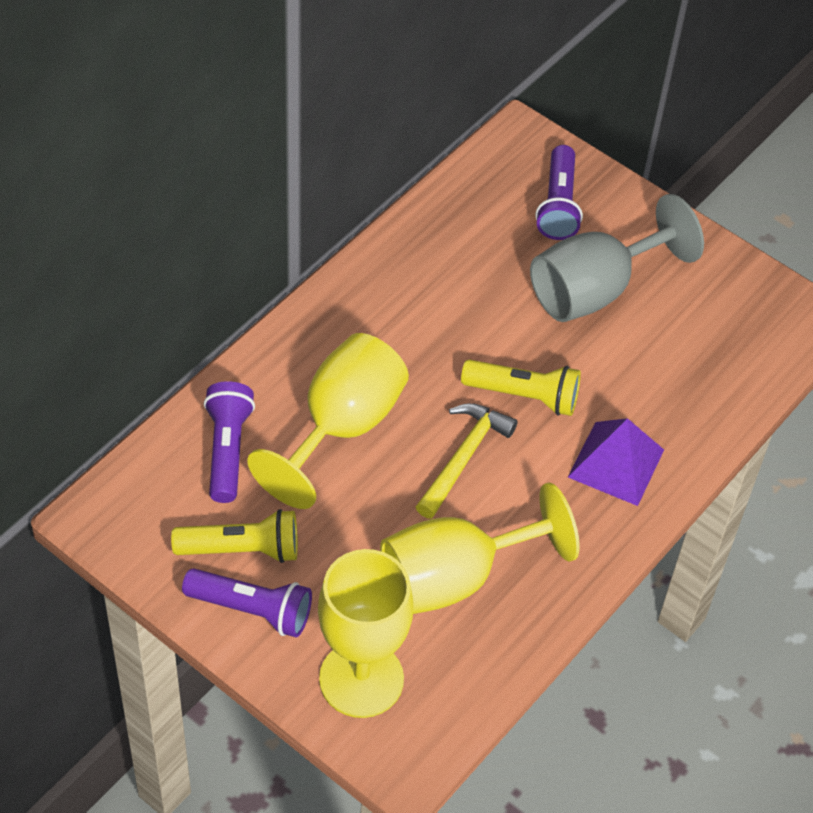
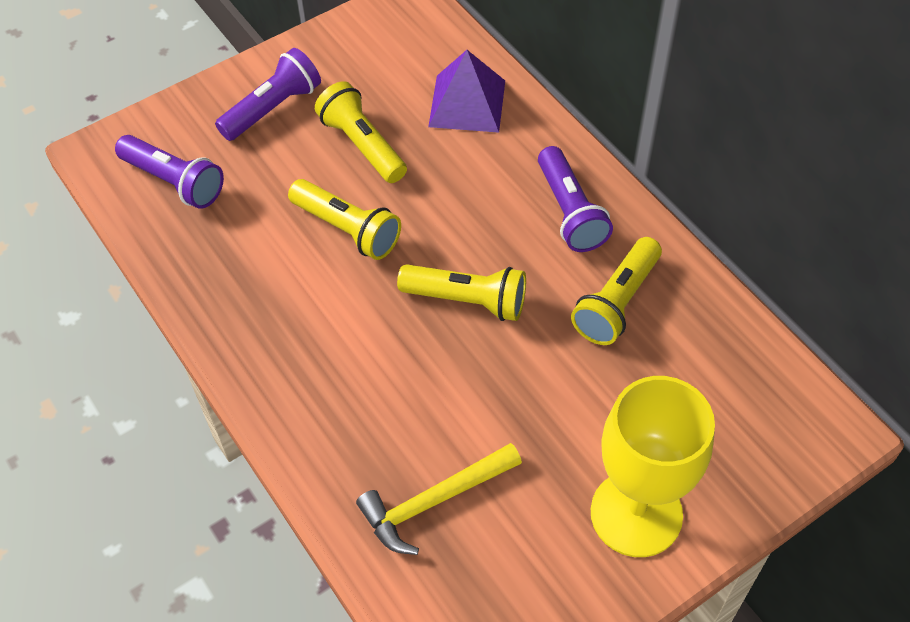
grey goblet: [530,194,704,322] = 1 -> none = 0
yellow flashlight: [171,509,298,563] [461,359,581,416] = 2 -> [288,179,401,260] [315,81,407,183] [397,264,526,321] [571,237,662,345] = 4
yellow goblet: [247,333,409,509] [318,549,414,718] [380,482,580,614] = 3 -> [591,376,715,557] = 1

